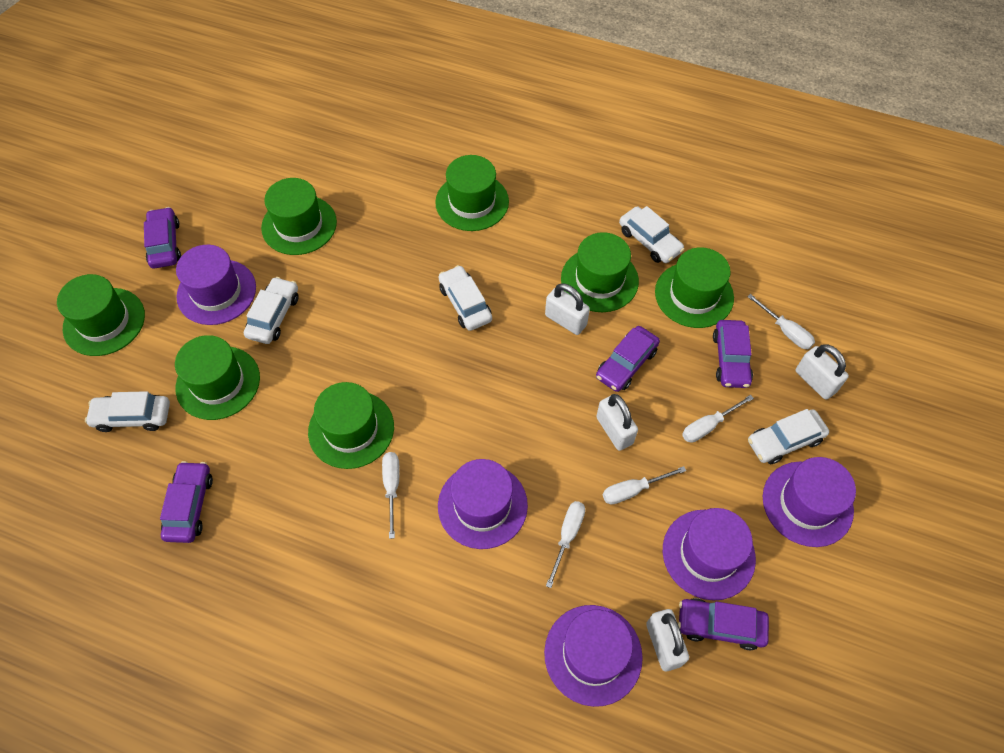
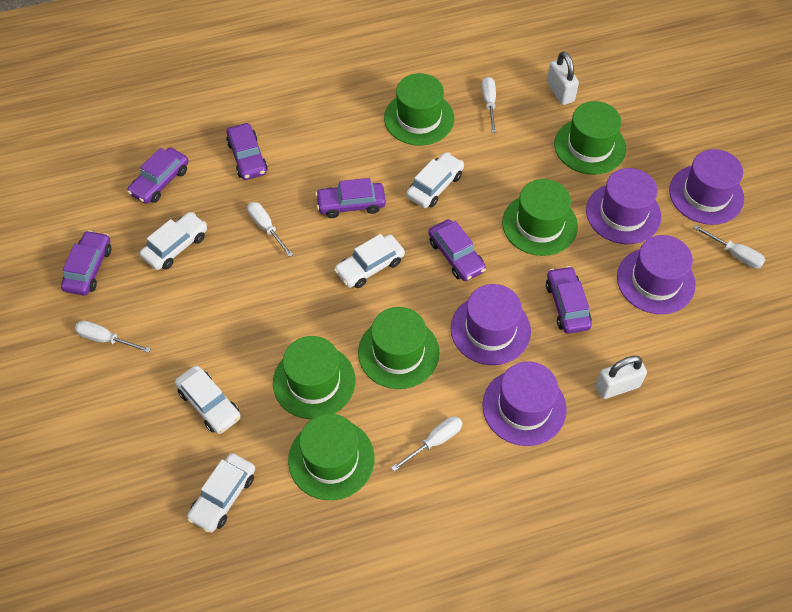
green hat: [57,274,145,356] [175,335,260,420] [261,178,337,255] [308,382,394,469] [435,155,509,231] [561,232,639,312] [655,247,734,328] = 7 -> [273,336,355,419] [288,414,375,500] [358,307,440,389] [384,73,454,145] [502,179,578,256] [554,101,626,175] = 6
purple car: [144,207,181,269] [160,461,213,543] [596,326,660,392] [678,598,769,650] [713,320,753,388] = 5 -> [61,230,111,296] [127,147,189,204] [226,123,268,180] [315,178,386,218] [428,219,486,281] [546,266,592,334] = 6
white padlock: [545,283,590,335] [596,394,638,451] [646,609,689,671] [796,344,849,400] = 4 -> [547,52,579,105] [596,356,647,399] = 2

